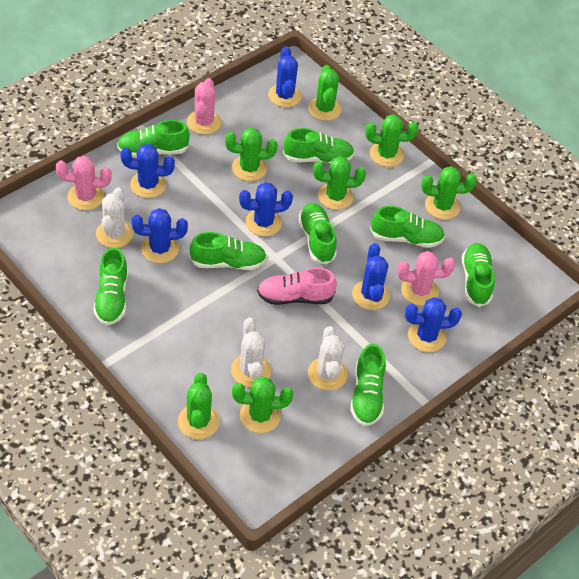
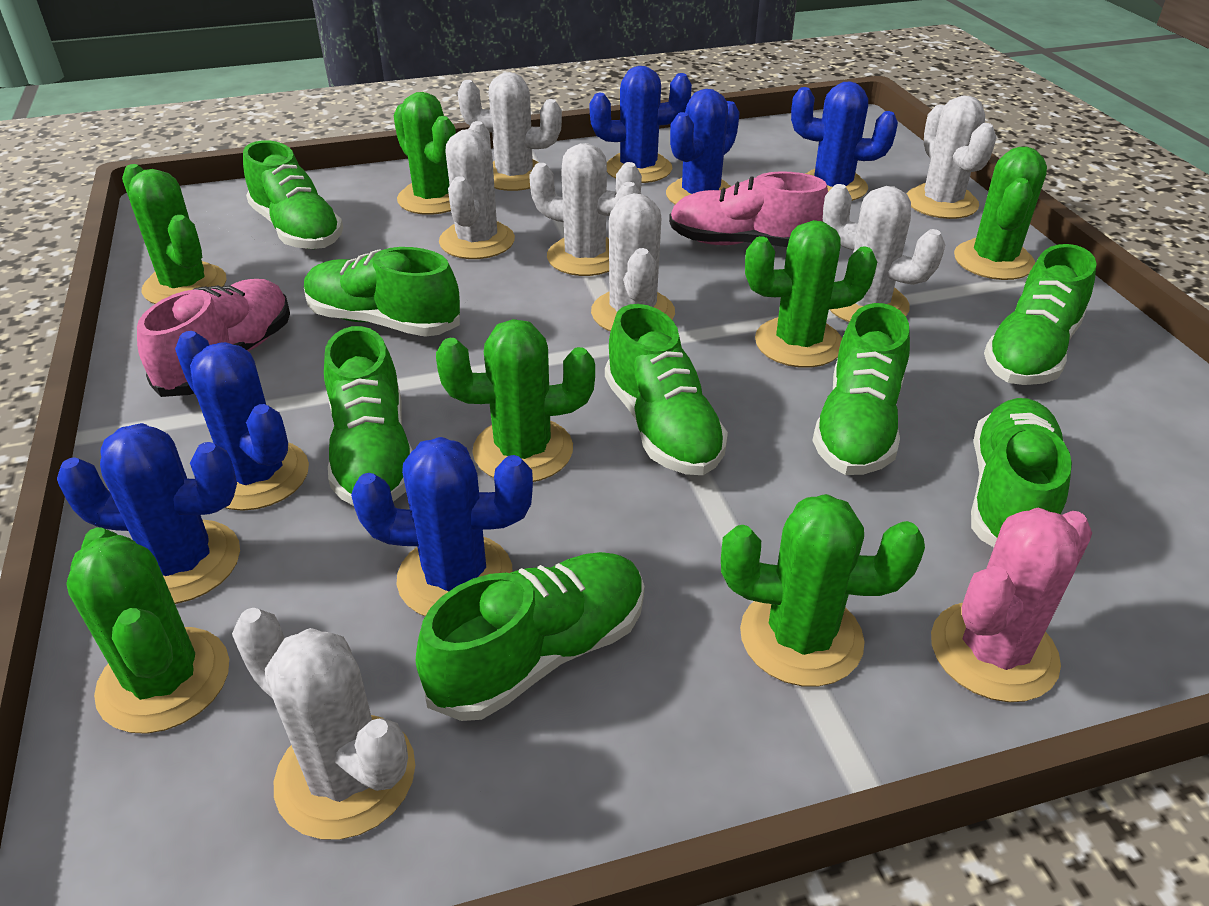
pink cactus: [56,155,112,210] [187,78,221,135] [397,251,455,306] = 3 -> [931,508,1092,702] = 1
pink shoe: [257,268,337,305] = 1 -> [137,279,290,397] [669,171,828,247] = 2
white cactus: [96,187,134,248] [231,318,271,387] [308,326,348,391] = 3 -> [232,608,415,840] [439,121,515,259] [458,72,562,191] [529,143,642,276] [591,182,675,332] [823,184,945,322] [907,95,997,219] = 7

